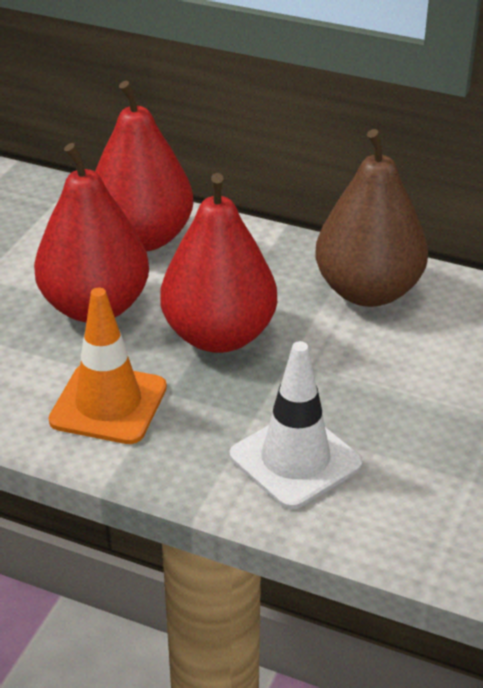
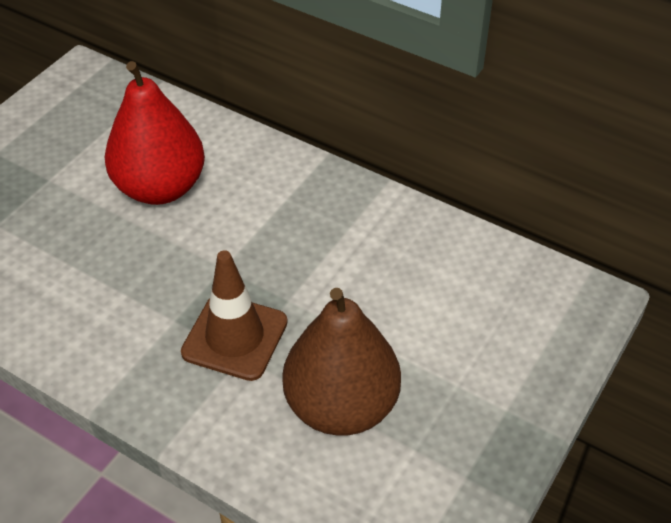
brown traffic cone: none = 0 -> [181,250,288,381] = 1
orange traffic cone: [49,288,167,444] = 1 -> none = 0
red pear: [34,143,149,322] [95,81,193,252] [160,173,277,353] = 3 -> [105,61,205,205] = 1
white traffic cone: [230,341,363,509] = 1 -> none = 0

